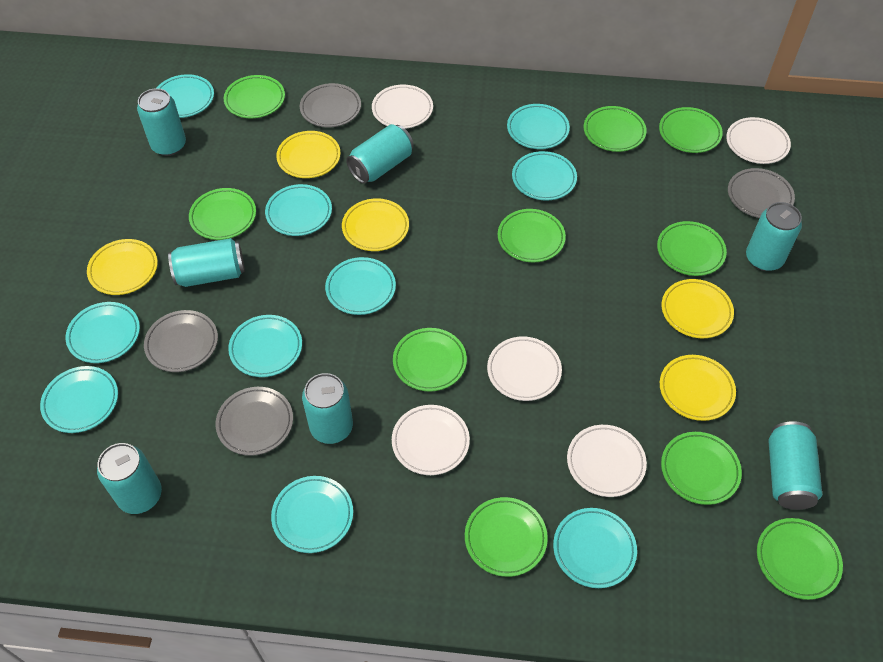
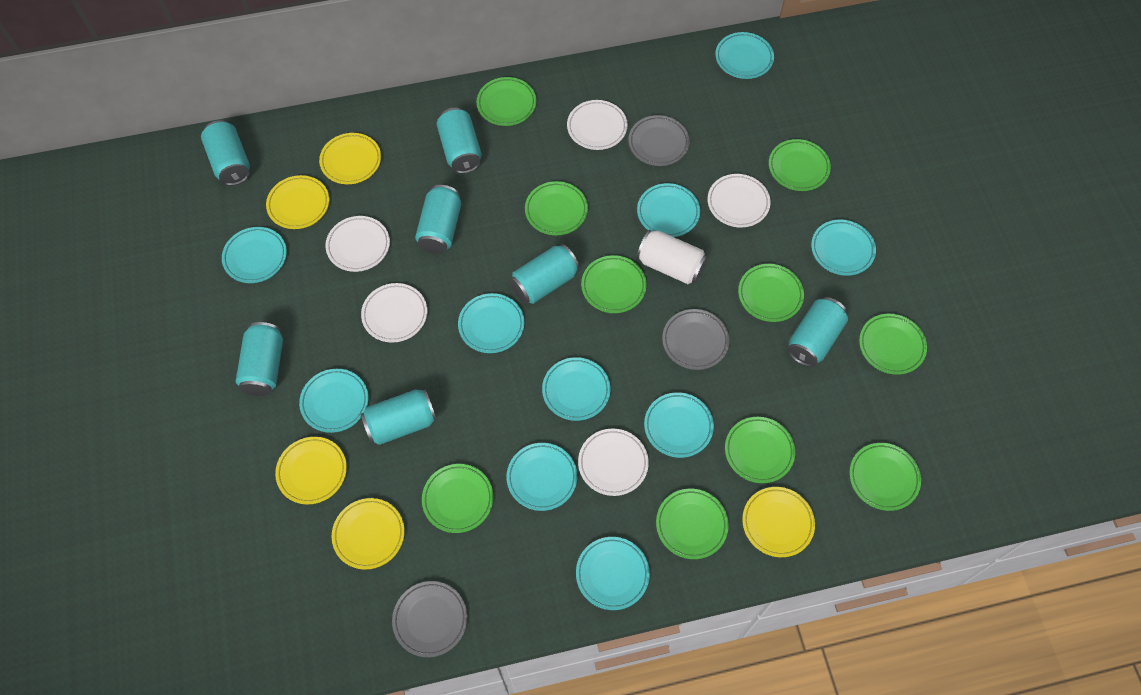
grey plate: [144,310,218,372] [215,387,293,456] [300,83,361,127] [728,168,795,218] = 4 -> [392,581,467,657] [628,115,690,166] [662,309,729,370] = 3
white can: none = 0 -> [637,230,708,284] = 1

